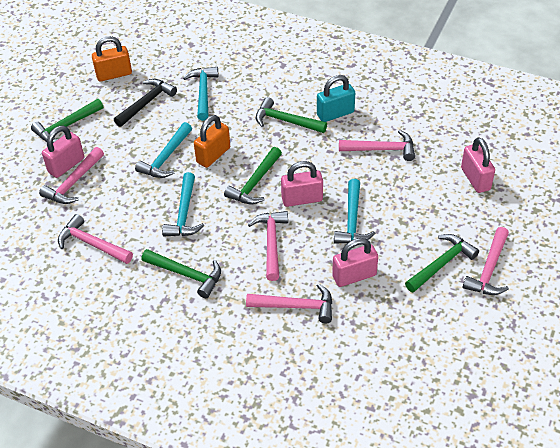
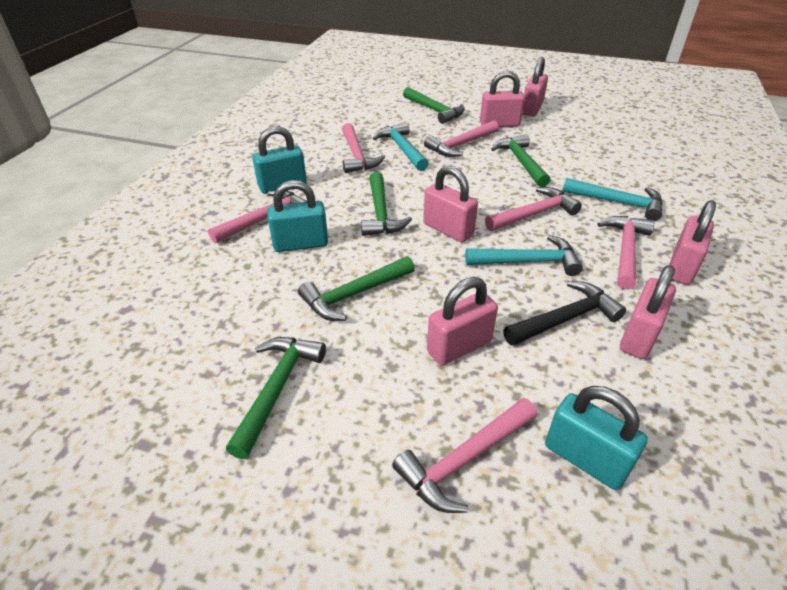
orange padlock: [92,36,132,81] [194,115,230,168] = 2 -> none = 0
pink padlock: [42,126,84,178] [281,161,323,207] [332,238,378,287] [461,137,495,193] = 4 -> [423,166,478,242] [427,277,498,366] [480,71,525,127] [522,57,548,117] [620,265,676,359] [670,200,716,285] = 6
turquoise hammer: [135,122,192,178] [162,172,204,236] [183,67,218,121] [334,179,376,244] = 4 -> [373,122,429,171] [465,235,583,276] [562,178,663,221] = 3
turquoise padlock: [317,75,355,122] = 1 -> [252,126,307,194] [267,180,328,252] [545,386,648,490] = 3

